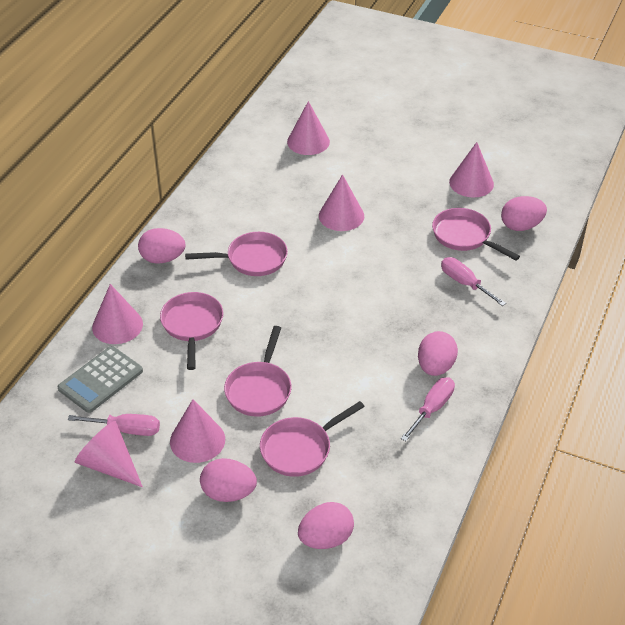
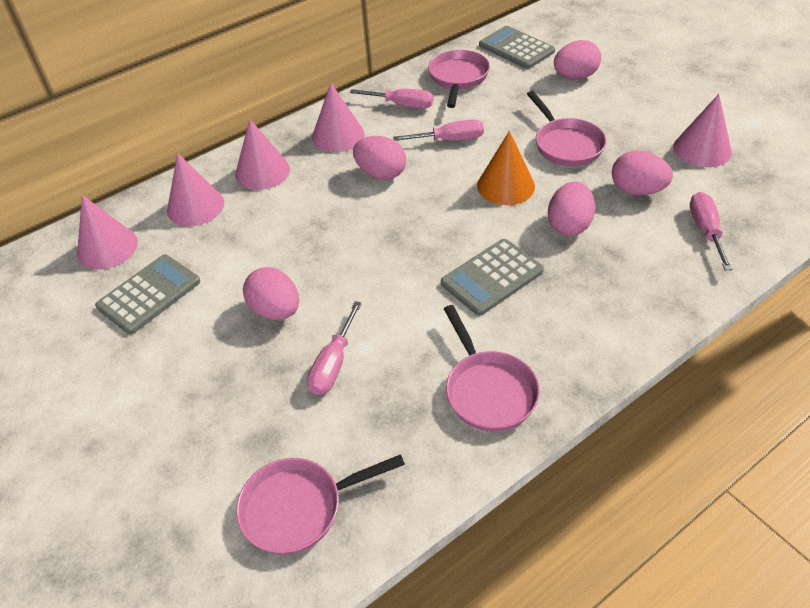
grey calculator: [57,346,143,413] = 1 -> [95,254,200,334] [441,239,544,316] [479,26,555,69] = 3
orange cone: none = 0 -> [477,131,535,205] = 1
pink cone: [75,421,143,487] [92,284,143,344] [170,399,225,463] [287,101,330,155] [319,174,364,231] [449,142,494,197] = 6 -> [77,195,138,269] [167,153,224,226] [235,119,290,190] [312,83,365,152] [673,94,732,167] = 5
pink pan: [160,292,224,370] [185,232,288,276] [224,326,292,417] [260,401,365,477] [432,208,520,261] = 5 -> [236,454,405,555] [428,50,490,108] [444,305,540,432] [527,91,606,166] = 4
pink screwdriver: [68,414,160,436] [401,377,455,441] [441,257,506,306] = 3 -> [307,301,362,395] [350,89,434,109] [393,119,484,141] [690,192,732,270] = 4

